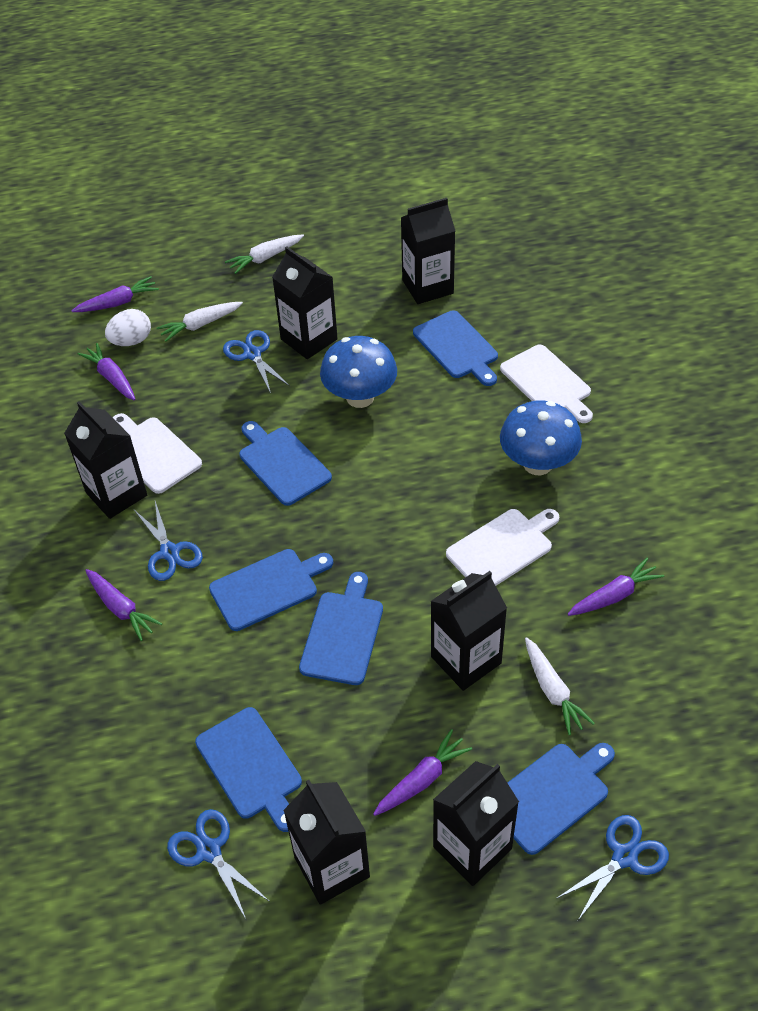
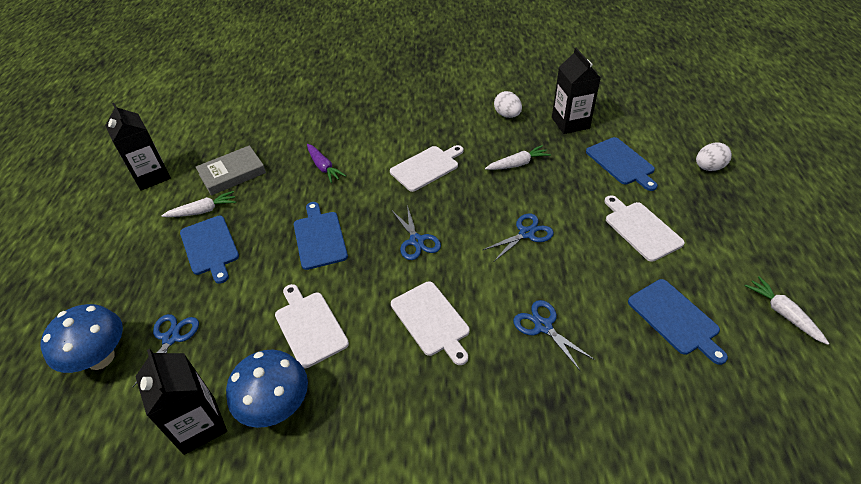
black carton: [64,401,147,519] [272,246,338,359] [283,780,370,905] [401,198,455,304] [431,571,507,691] [433,761,519,886] = 6 -> [105,103,171,191] [135,349,227,455] [552,48,601,134] = 3
blue cutting board: [195,707,302,832] [209,549,333,631] [239,421,332,506] [299,572,383,685] [413,310,498,386] [507,743,615,855] = 6 -> [180,216,239,284] [294,202,348,270] [586,137,658,191] [628,279,728,365] = 4
grey book: none = 0 -> [196,145,266,196] = 1
purple carrot: [71,276,159,312] [78,343,136,401] [85,569,162,641] [373,729,472,816] [567,558,664,616] = 5 -> [307,144,346,183] = 1
white cutting board: [113,413,202,494] [446,509,559,586] [500,345,593,423] = 3 -> [275,284,349,369] [390,145,464,192] [391,281,470,365] [604,195,685,262] = 4
white egg: [105,309,151,346] = 1 -> [494,91,522,118] [696,142,732,171] = 2

